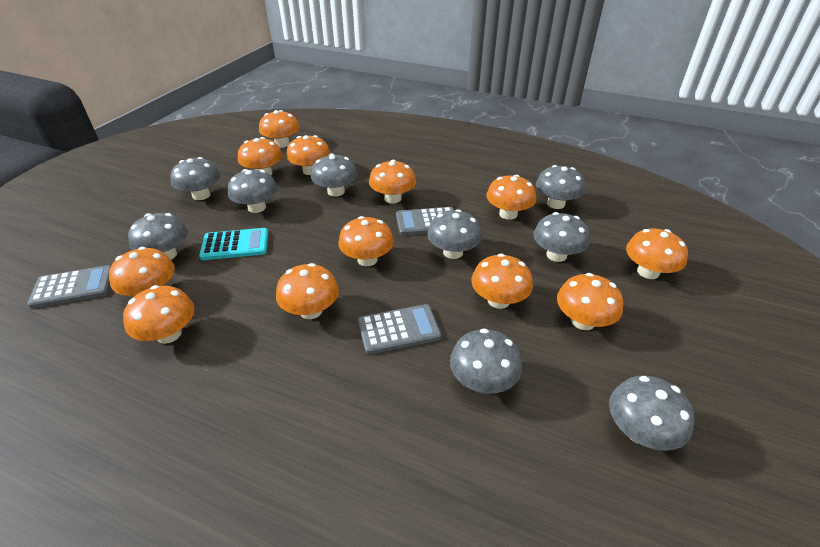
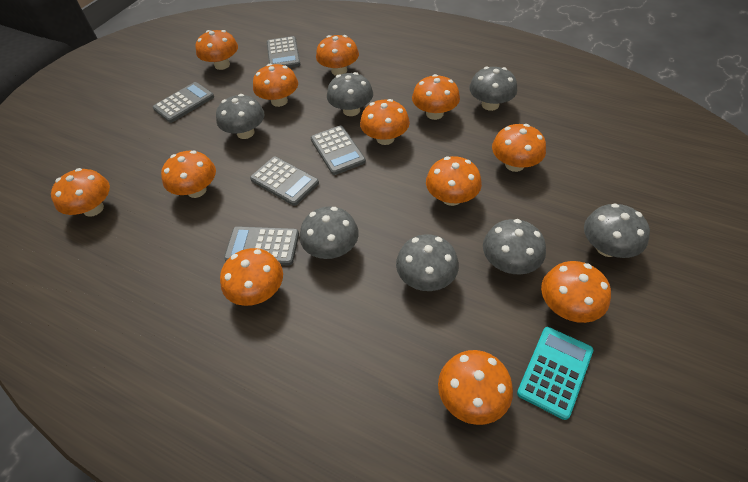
grey calculator: [27,265,111,308] [358,304,441,354] [396,207,454,235] = 3 -> [153,82,214,123] [224,226,299,266] [250,157,319,206] [267,36,301,68] [311,126,366,175] = 5
grey mushroom: [128,213,188,260] [171,157,220,200] [228,169,278,213] [311,154,357,197] [427,209,482,259] [450,328,522,394] [533,212,590,262] [536,165,585,209] [609,375,695,451] = 9 -> [216,94,264,139] [300,206,359,259] [327,72,373,116] [396,234,459,291] [469,67,517,111] [483,219,546,274] [584,203,650,258] = 7

